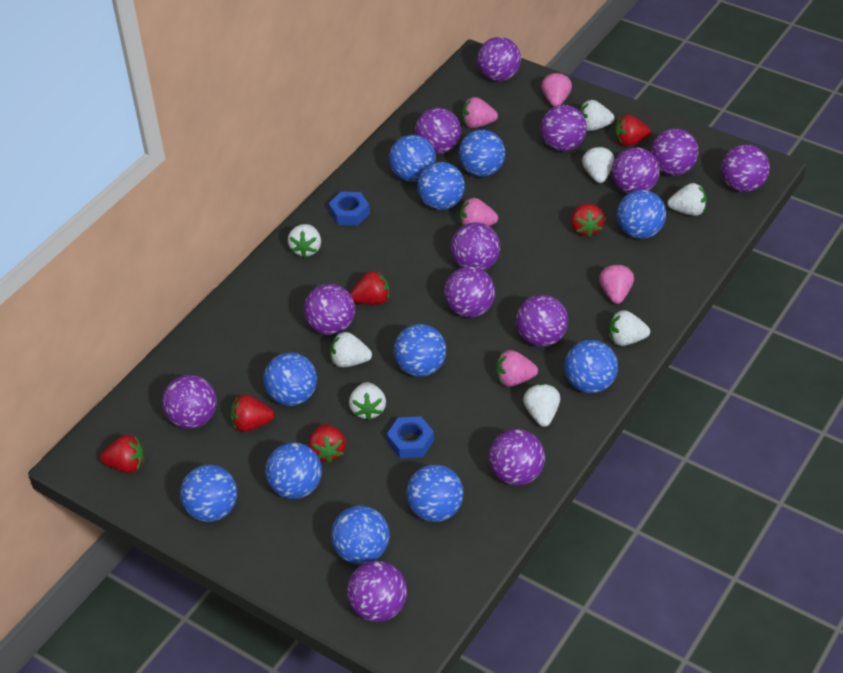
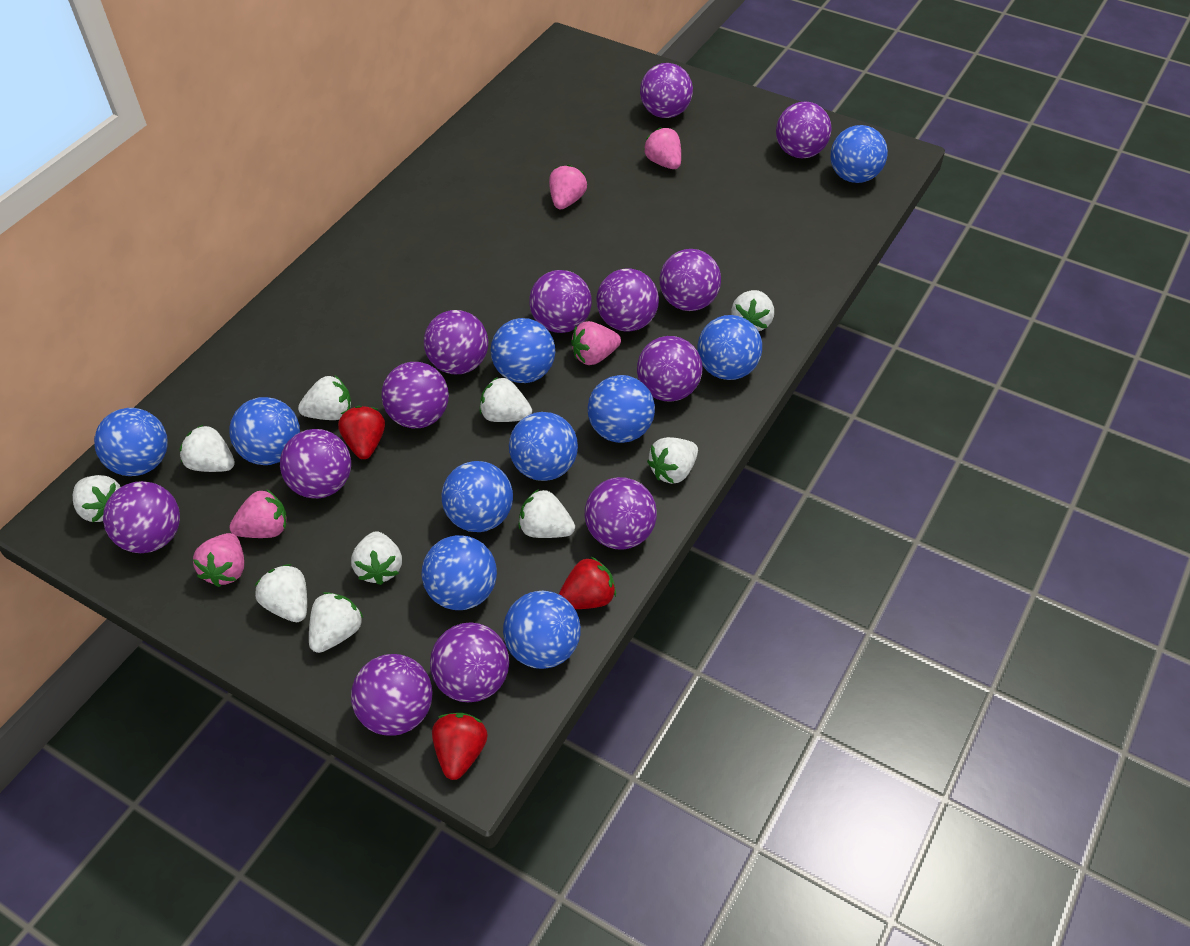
blue ball: [180,465,237,522] [264,352,317,406] [265,442,322,499] [331,506,389,564] [389,135,436,182] [394,324,446,377] [406,464,464,522] [417,162,465,210] [459,130,505,177] [564,340,618,393] [617,190,666,239] = 11 -> [94,408,168,476] [229,397,300,465] [422,535,497,610] [442,461,513,532] [491,318,555,383] [503,591,581,669] [509,412,578,481] [588,375,655,443] [698,315,762,380] [830,125,888,183] = 10
blue nut: [329,192,370,225] [387,416,434,458] = 2 -> none = 0
red strawberry: [100,435,144,473] [230,395,274,432] [308,424,346,463] [350,271,389,305] [571,204,605,237] [615,115,651,147] = 6 -> [338,406,385,459] [432,713,488,780] [559,557,616,609] = 3
white strawberry: [288,224,321,258] [330,332,372,368] [349,382,386,421] [523,384,560,427] [580,100,615,131] [582,146,614,183] [609,310,650,346] [667,183,707,216] = 8 -> [73,475,120,522] [180,425,235,472] [255,564,307,622] [298,376,351,420] [309,592,363,653] [351,531,402,585] [480,377,532,422] [518,489,575,538] [647,437,698,484] [731,290,774,331] = 10

